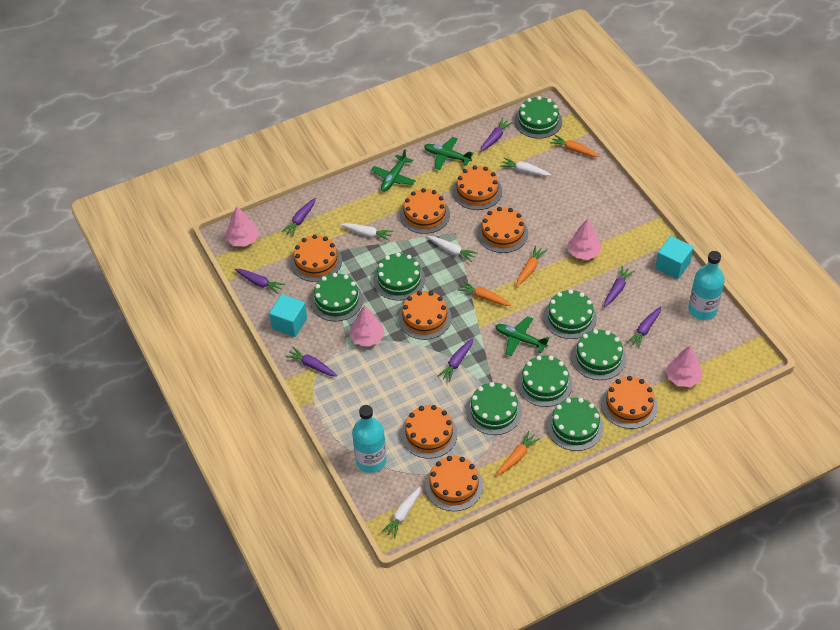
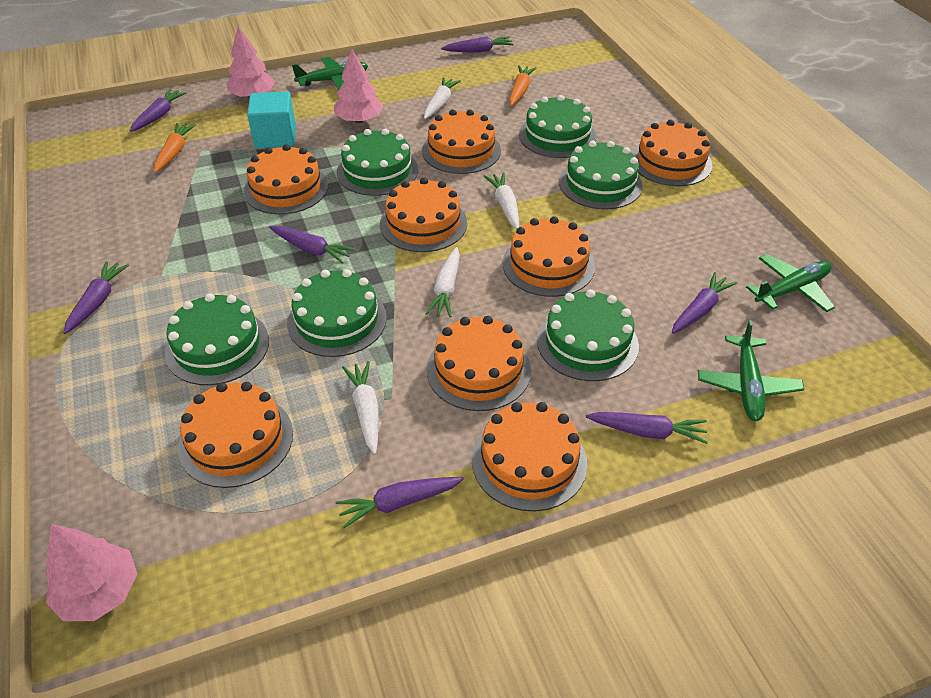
green cake: [311,273,363,321] [373,252,425,301] [466,382,522,435] [515,96,562,139] [517,356,573,407] [543,289,597,339] [547,398,604,451] [571,329,626,380] = 8 -> [165,293,269,385] [287,269,387,357] [337,129,418,196] [519,95,597,158] [537,289,639,381] [559,141,643,209] = 6
orange carrot: [458,280,511,306] [497,431,540,476] [516,246,547,286] [550,135,599,157] = 4 -> [154,123,196,173] [509,65,536,106] = 2
pink tree: [226,206,259,247] [349,305,385,347] [568,219,602,260] [666,346,703,387] = 4 -> [46,524,137,621] [226,26,275,99] [334,49,384,123] = 3
turquoise bottle: [352,405,387,473] [688,251,725,320] = 2 -> none = 0
turquoise cube: [269,294,307,337] [655,236,693,279] = 2 -> [247,91,296,148] = 1

